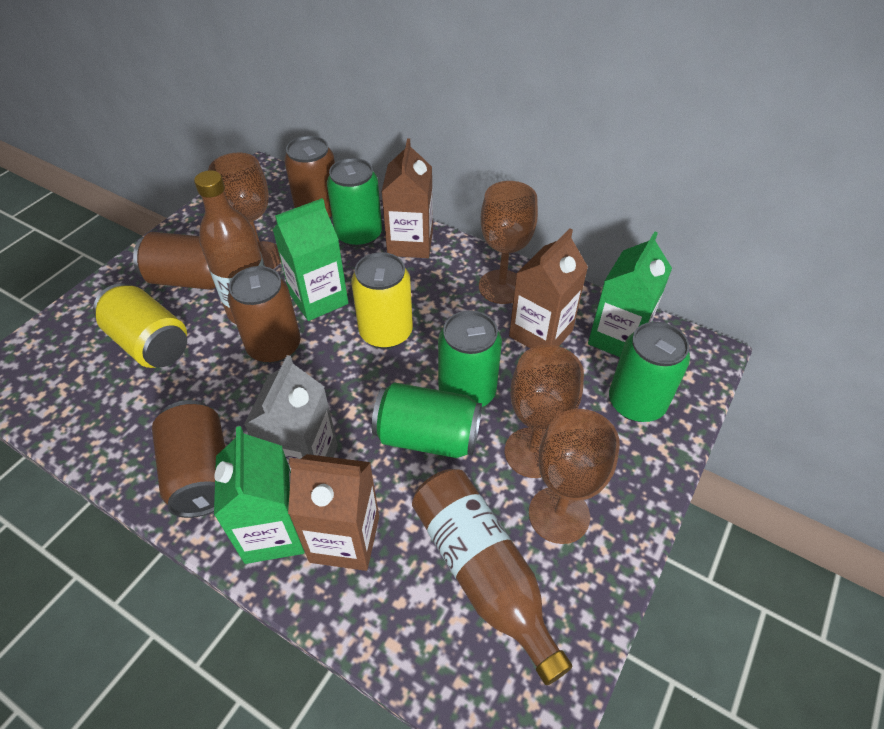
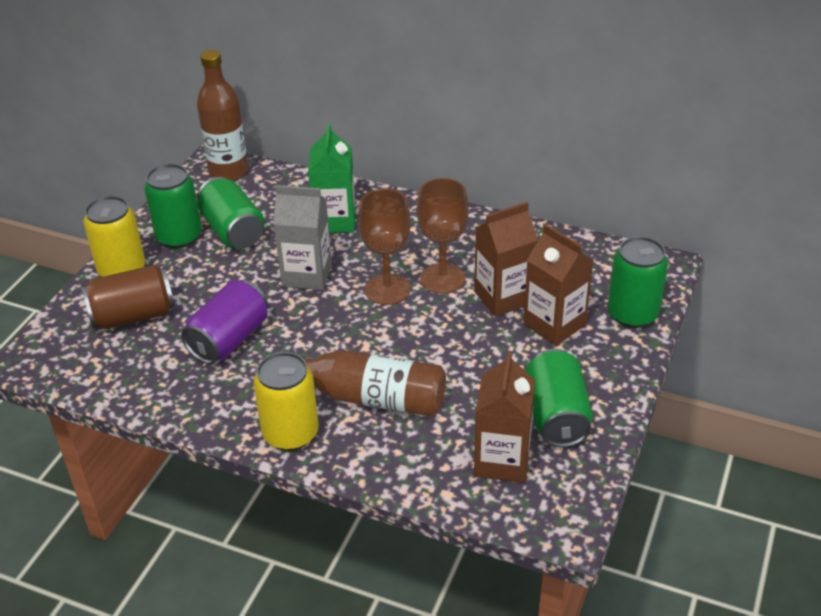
brown can: [133,232,216,290] [152,400,225,518] [228,266,301,363] [284,136,335,219] = 4 -> [82,265,175,329] = 1
brown goblet: [208,153,281,269] [479,181,538,304] [505,345,584,478] [529,409,620,544] = 4 -> [358,189,411,305] [417,178,469,294] = 2
green carton: [214,426,305,564] [273,198,348,321] [588,231,672,357] = 3 -> [308,123,356,233] = 1
purple can: none = 0 -> [181,280,268,364] = 1

